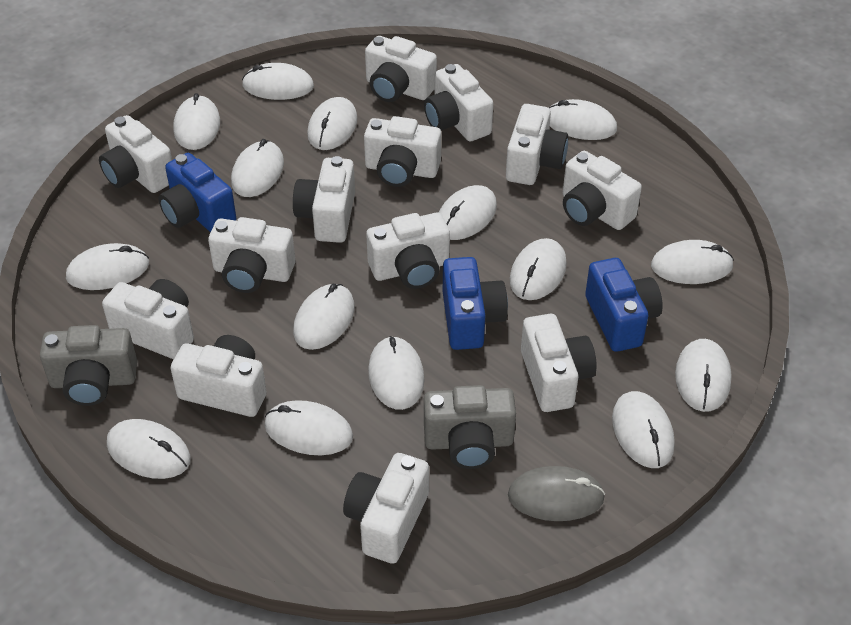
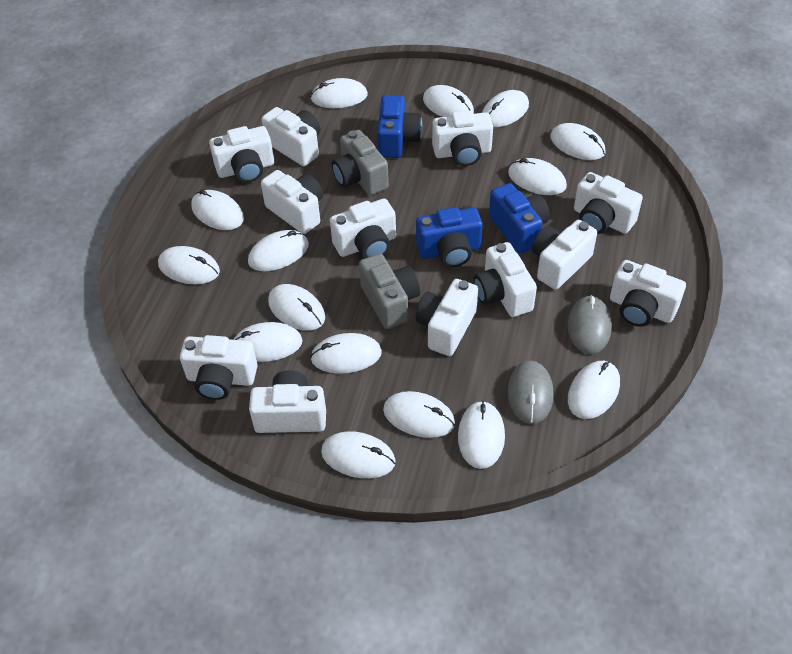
grey mouse: [508,466,605,521] = 1 -> [508,360,554,424] [568,295,612,354] = 2
white camera: [99,115,172,193] [102,279,194,359] [170,335,267,417] [208,217,295,293] [293,156,355,243] [343,453,429,564] [364,116,441,187] [365,36,437,102] [366,212,450,289] [424,64,493,141] [506,104,568,185] [521,314,597,412] [563,151,642,230] = 13 -> [180,335,258,400] [209,126,274,183] [249,371,326,433] [261,170,323,234] [262,107,320,166] [330,199,396,259] [416,279,478,356] [432,110,493,166] [473,242,537,317] [532,220,597,290] [574,172,643,234] [610,260,686,327] = 12

